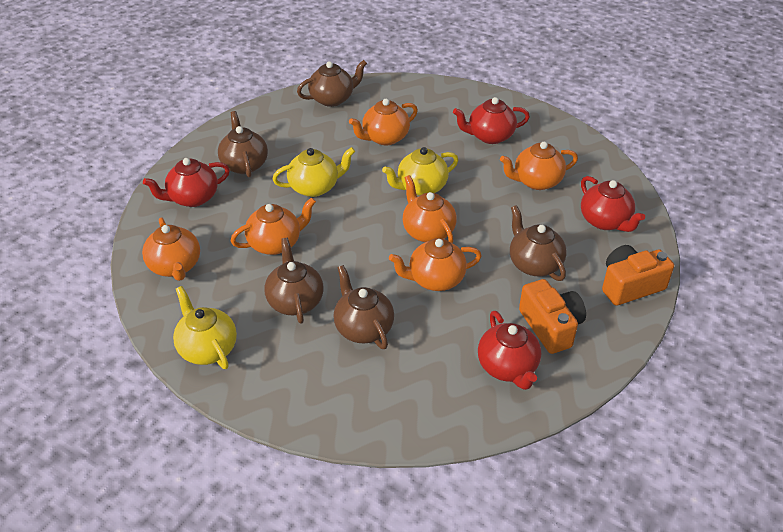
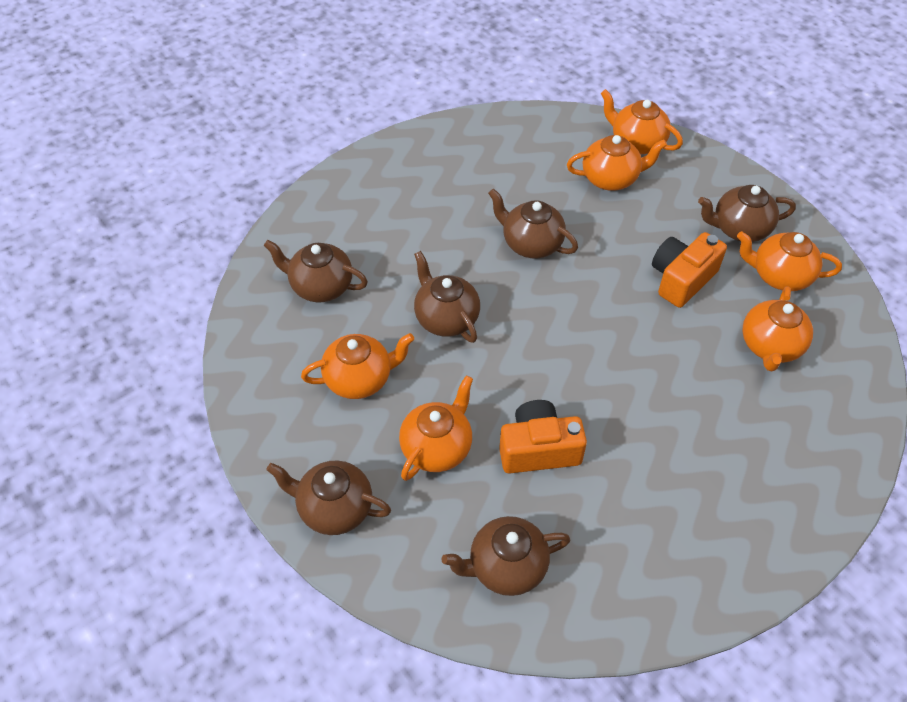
brown teapot: [218,111,268,177] [264,238,324,324] [297,60,367,107] [333,265,394,349] [510,205,567,281] = 5 -> [264,240,368,302] [266,460,391,535] [414,251,480,343] [442,516,570,596] [488,189,578,258] [698,185,796,242] = 6
red teapot: [143,158,230,207] [453,97,530,144] [478,311,541,390] [581,176,645,232] = 4 -> none = 0
yellow teapot: [173,286,237,369] [273,147,355,197] [382,147,458,196] = 3 -> none = 0

